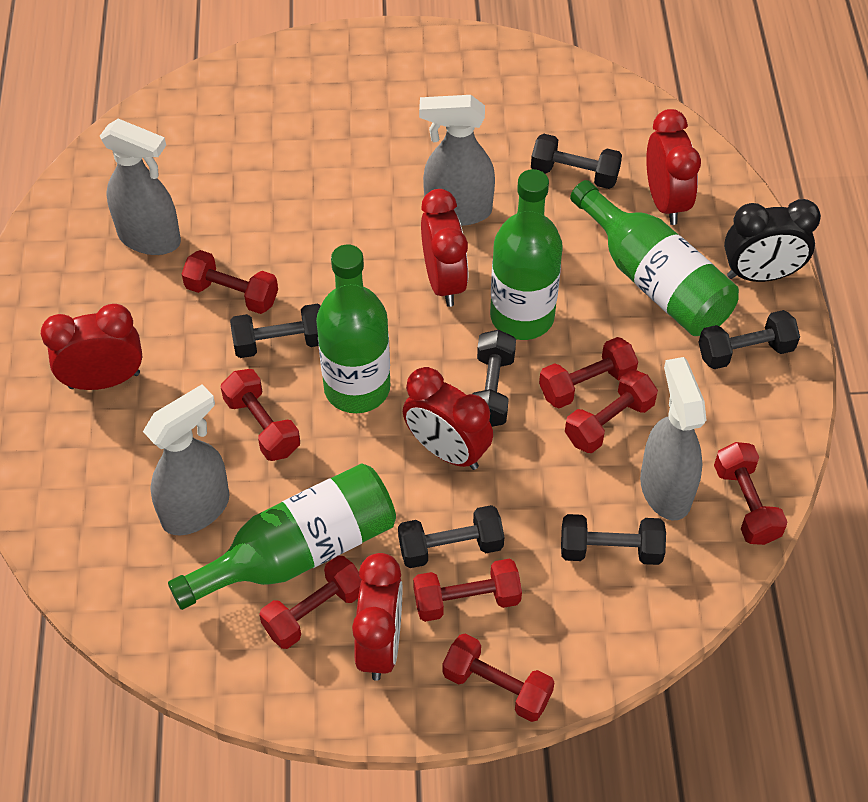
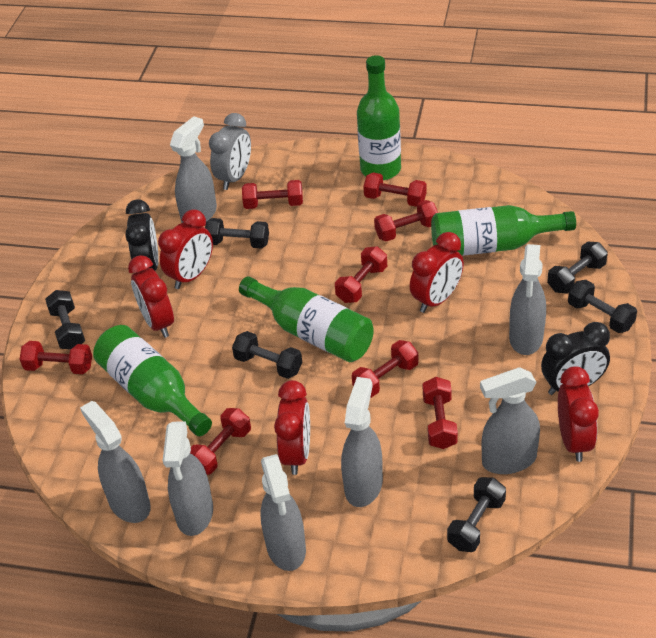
black clock: [724,199,821,282] = 1 -> [125,199,159,271] [541,322,610,395] = 2
grey clock: none = 0 -> [209,113,251,190] = 1
grey spray bottle: [100,119,181,255] [143,384,230,535] [419,95,495,226] [640,357,706,520] = 4 -> [80,401,151,523] [163,421,213,536] [170,116,217,223] [260,454,306,571] [341,377,383,507] [480,367,540,474] [509,244,546,355] = 7

